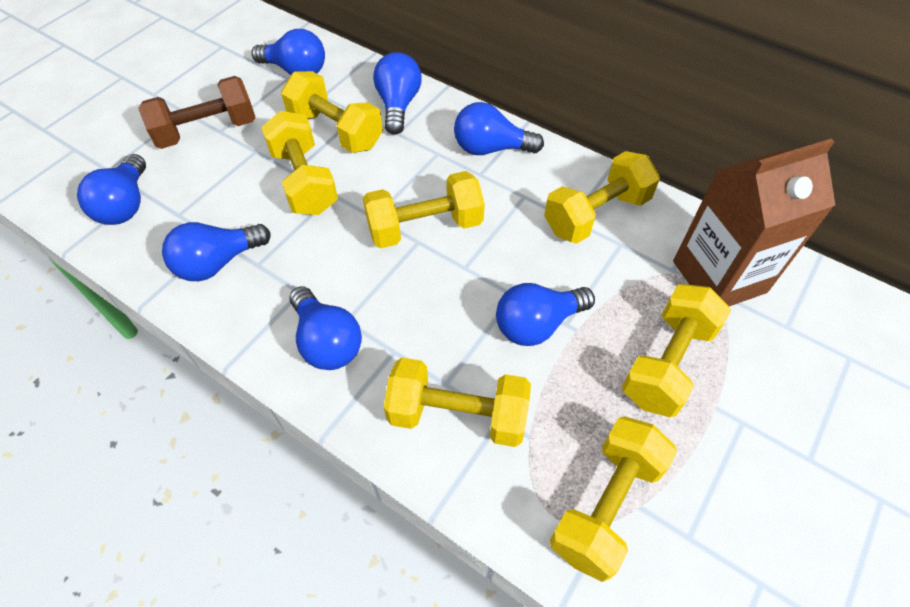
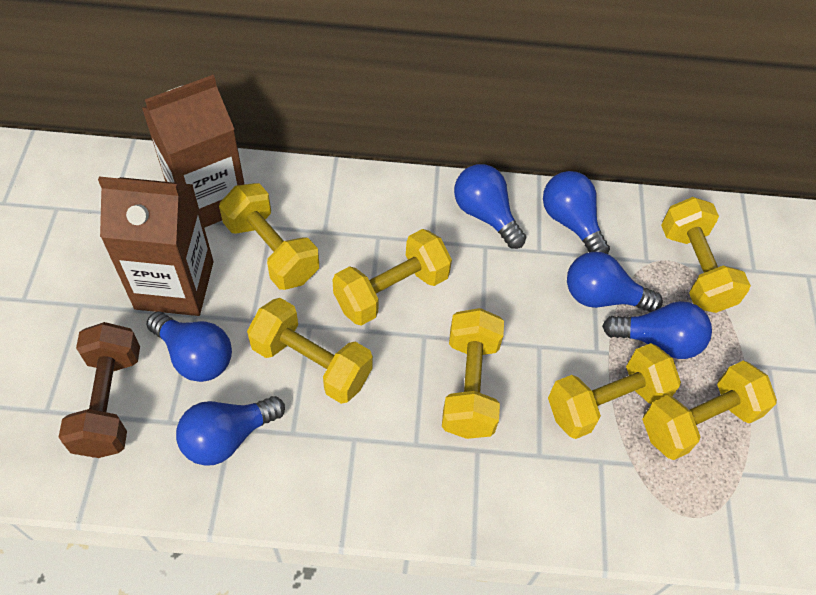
blue light bulb: [77,154,146,225] [162,222,270,281] [251,29,325,75] [289,286,362,370] [373,52,421,135] [454,102,544,155] [496,283,595,346] = 7 -> [147,311,232,382] [176,396,285,466] [454,164,526,249] [543,171,610,254] [567,252,663,312] [602,301,712,359] = 6
brown carton: [673,138,835,306] = 1 -> [98,176,214,316] [142,75,245,228] = 2

